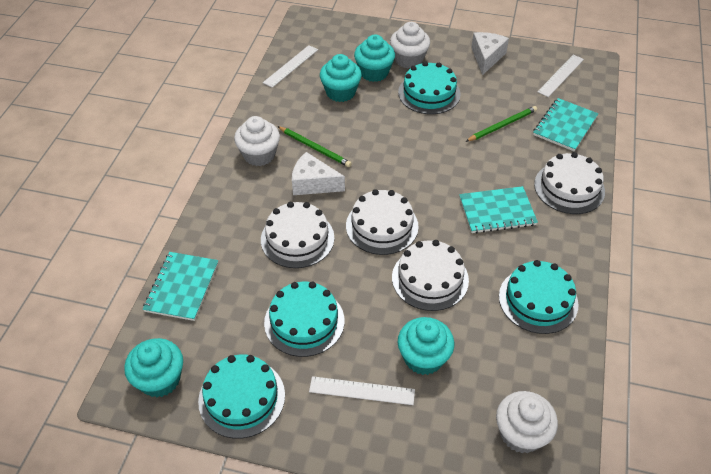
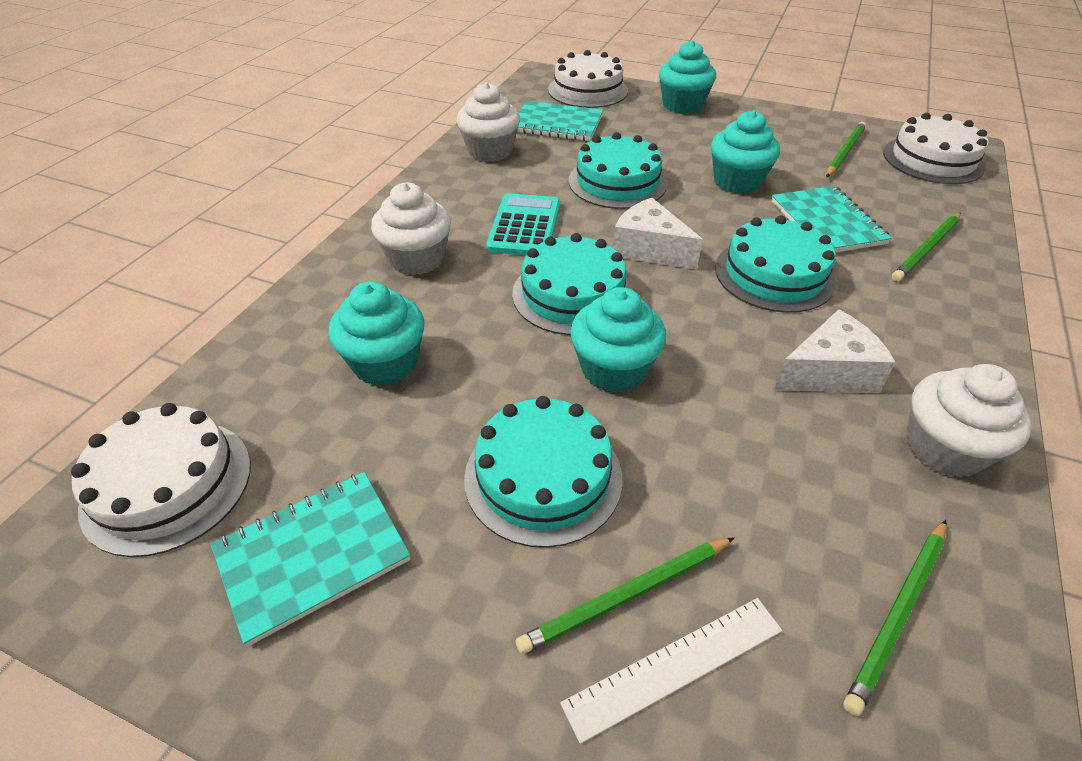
green pencil: [277,126,352,167] [465,106,537,142] = 2 -> [515,537,735,654] [826,122,866,178] [843,520,947,716] [892,213,961,281] = 4
turquoise calculator: none = 0 -> [486,193,560,255] = 1
white cake: [261,202,334,268] [346,189,419,255] [392,240,469,311] [534,152,605,214] = 4 -> [71,403,251,557] [548,50,628,108] [883,113,988,184] = 3
white ruler: [263,45,318,88] [309,376,415,405] [537,55,584,97] = 3 -> [560,598,782,744] = 1

